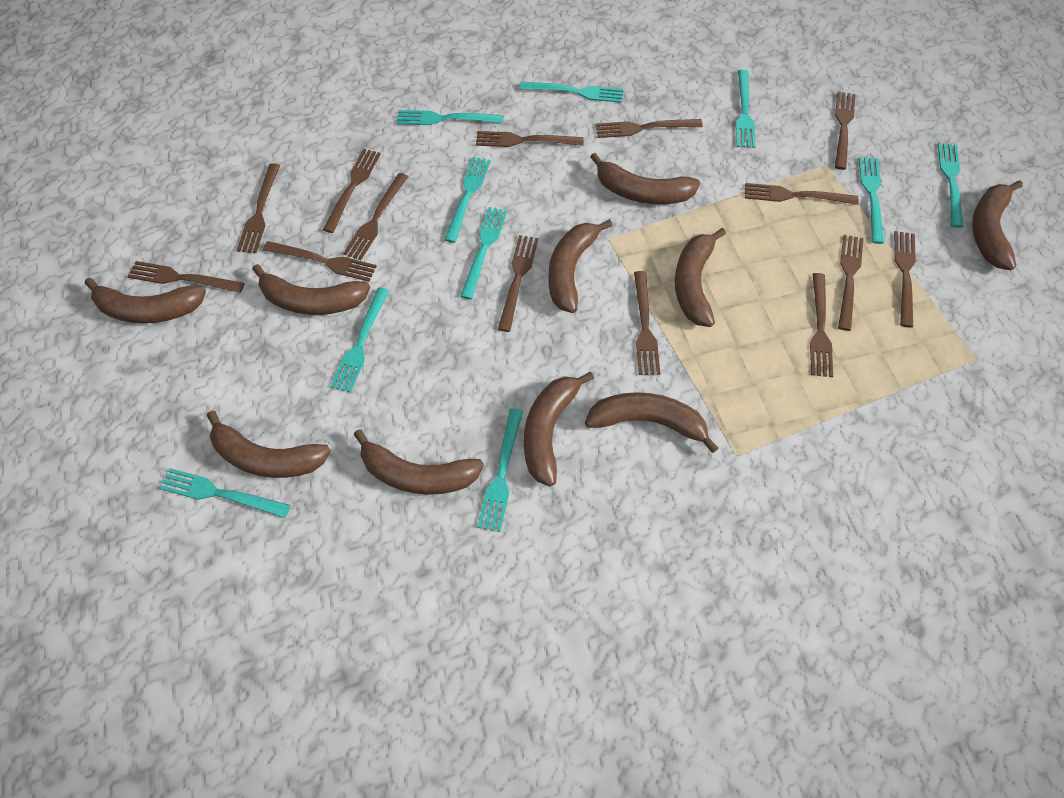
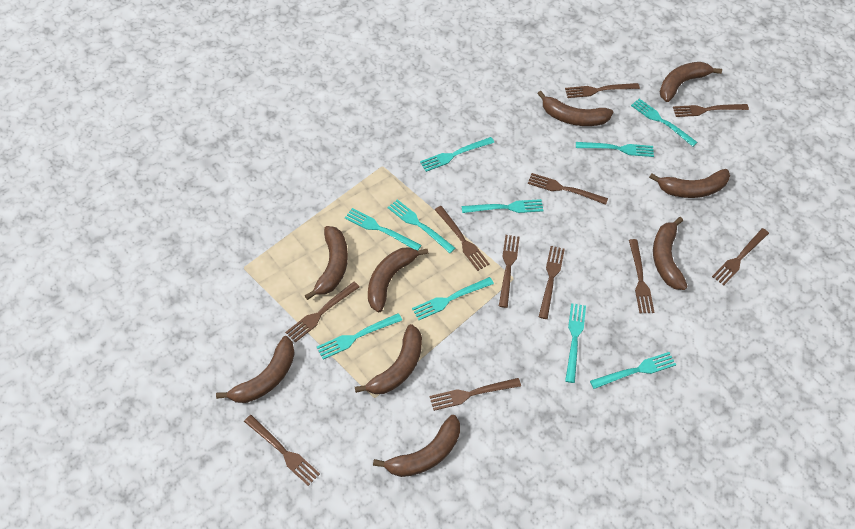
brown banana: [85,278,206,323] [207,411,331,478] [252,264,370,315] [353,429,484,495] [524,372,594,487] [548,219,613,313] [585,392,719,453] [590,153,700,204] [675,228,726,327] [972,180,1023,271] = 10 -> [216,336,295,403] [305,226,348,300] [355,324,422,394] [368,247,428,312] [373,415,460,477] [537,91,613,126] [649,169,730,198] [653,217,688,290] [660,62,722,102] = 9
brown fork: [127,261,244,293] [237,163,280,253] [263,241,377,282] [323,149,381,233] [343,173,408,260] [476,131,584,147] [498,235,538,332] [596,119,703,138] [634,271,660,375] [745,183,859,205] [810,273,833,377] [835,92,856,170] [838,235,864,331] [894,231,916,328] = 14 -> [244,415,320,486] [285,282,360,343] [429,378,521,411] [434,206,490,271] [499,235,520,308] [528,173,608,205] [539,246,565,319] [565,83,640,98] [629,239,654,313] [673,104,749,117] [712,228,769,285] = 11

